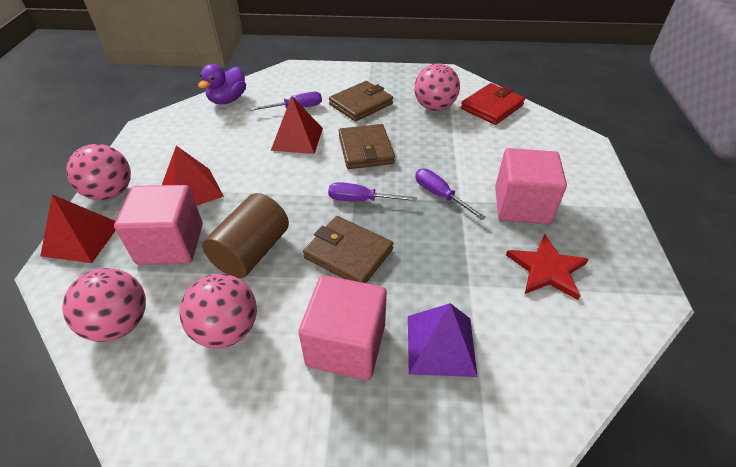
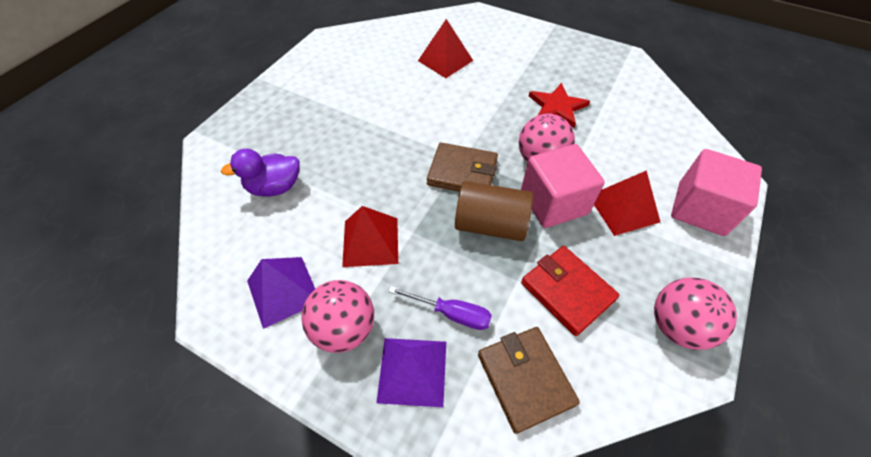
brown wallet: [303,216,393,283] [329,81,393,122] [339,124,395,169] = 3 -> [427,143,498,192] [478,327,580,434] = 2
pink ball: [62,268,146,342] [66,144,131,200] [180,274,257,348] [414,64,460,111] = 4 -> [301,280,374,353] [518,113,575,162] [654,278,737,350] = 3
pink cube: [114,185,203,265] [298,275,387,380] [495,148,567,224] = 3 -> [521,144,605,228] [671,149,762,236] = 2
purple pyramid: [408,303,478,377] = 1 -> [247,257,315,329] [376,338,446,407] = 2
purple screwdriver: [251,92,322,111] [328,182,417,202] [415,168,486,220] = 3 -> [389,286,492,330] = 1

